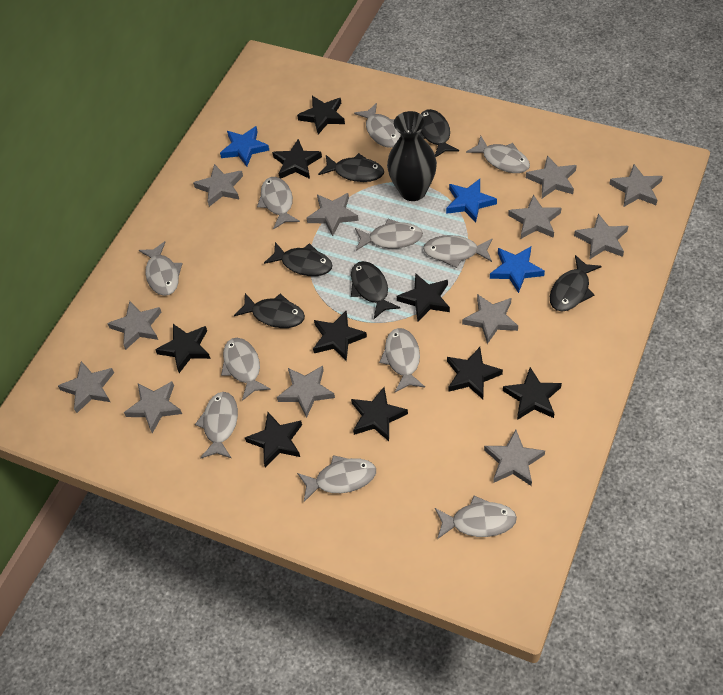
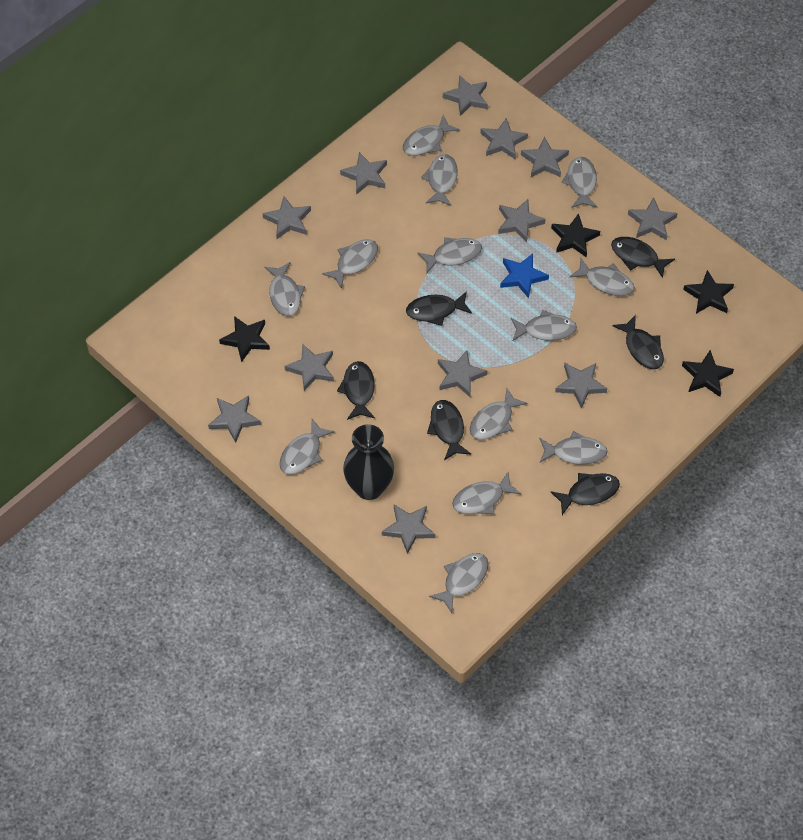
black star: [155,324,211,373] [245,412,302,468] [272,139,322,179] [297,96,345,134] [313,311,367,361] [351,387,408,441] [397,273,450,322] [447,347,503,399] [503,367,562,420] = 9 -> [219,316,270,362] [551,213,600,257] [682,350,734,397] [683,270,734,314] = 4
blue star: [220,126,269,167] [446,179,497,223] [490,247,545,293] = 3 -> [500,253,549,298] = 1
grey fish: [139,241,183,296] [195,392,238,459] [221,338,271,401] [257,177,300,229] [297,455,376,502] [354,103,401,148] [355,219,423,251] [379,328,425,392] [423,235,493,268] [435,496,517,539] [466,136,530,173] = 11 -> [264,262,305,316] [280,419,335,475] [322,239,378,289] [403,115,460,156] [417,237,482,273] [421,154,458,206] [429,553,488,613] [452,472,521,514] [470,388,528,440] [511,310,577,341] [539,431,608,465] [561,157,597,208] [569,258,634,296] = 13

